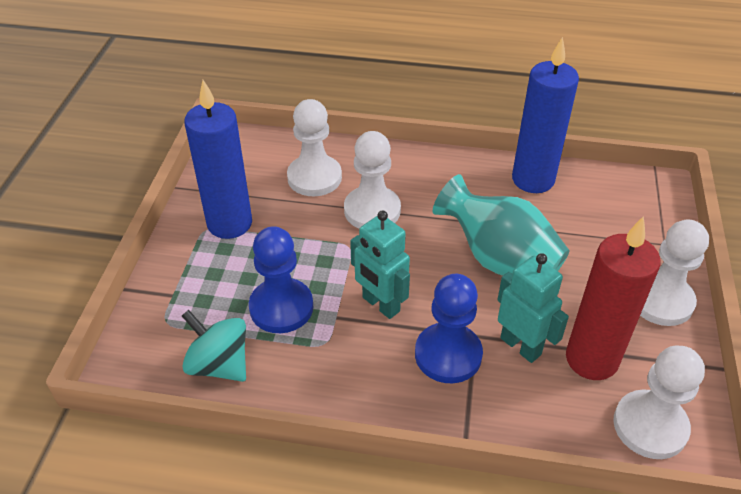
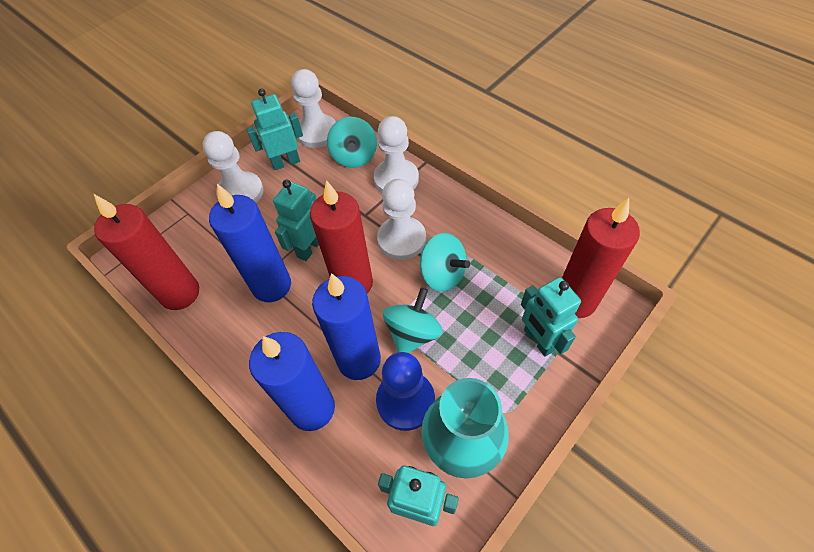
blue candle: [184,80,252,239] [512,36,579,193] = 2 -> [209,184,291,302] [249,332,335,431] [312,273,381,380] = 3
blue pawn: [249,226,313,333] [415,274,483,383] = 2 -> [376,352,435,431] = 1
red candle: [566,216,661,380] = 1 -> [94,194,199,310] [310,180,373,294] [562,198,640,318] = 3
turquoise robot: [350,210,410,319] [497,253,569,363] = 2 -> [246,88,303,170] [273,180,319,261] [378,466,459,526] [521,277,581,357] = 4
turquoise spinning top: [182,310,246,382] = 1 -> [327,117,377,168] [383,288,443,353] [420,233,470,292] = 3

